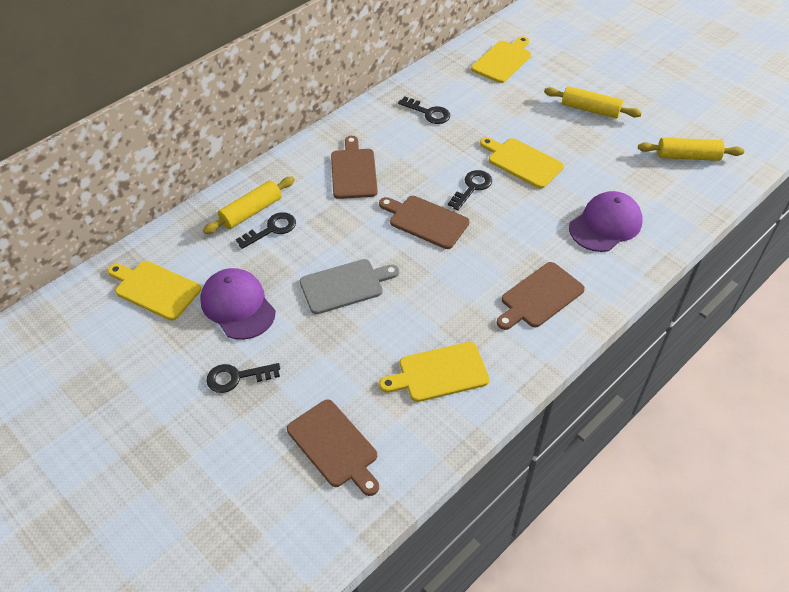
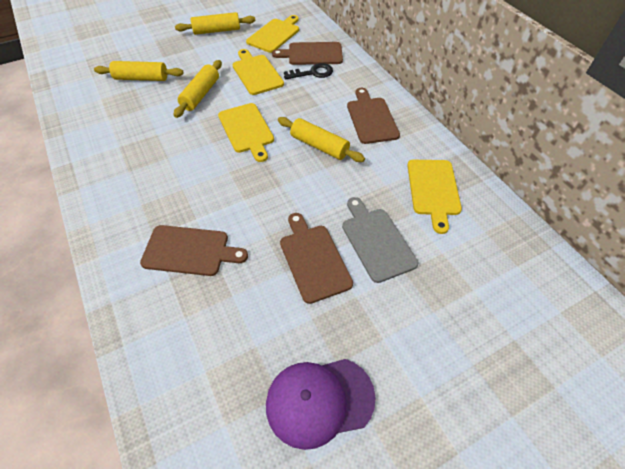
black key: [206,363,280,393] [236,212,296,249] [398,97,450,124] [448,170,492,210] = 4 -> [284,63,333,79] = 1
purple cap: [200,268,276,340] [569,191,642,252] = 2 -> [266,359,376,450] = 1
yellow rolling pin: [203,177,295,234] [544,86,642,119] [638,137,744,161] = 3 -> [94,61,184,81] [174,60,222,118] [175,12,255,35] [278,117,365,162] = 4

